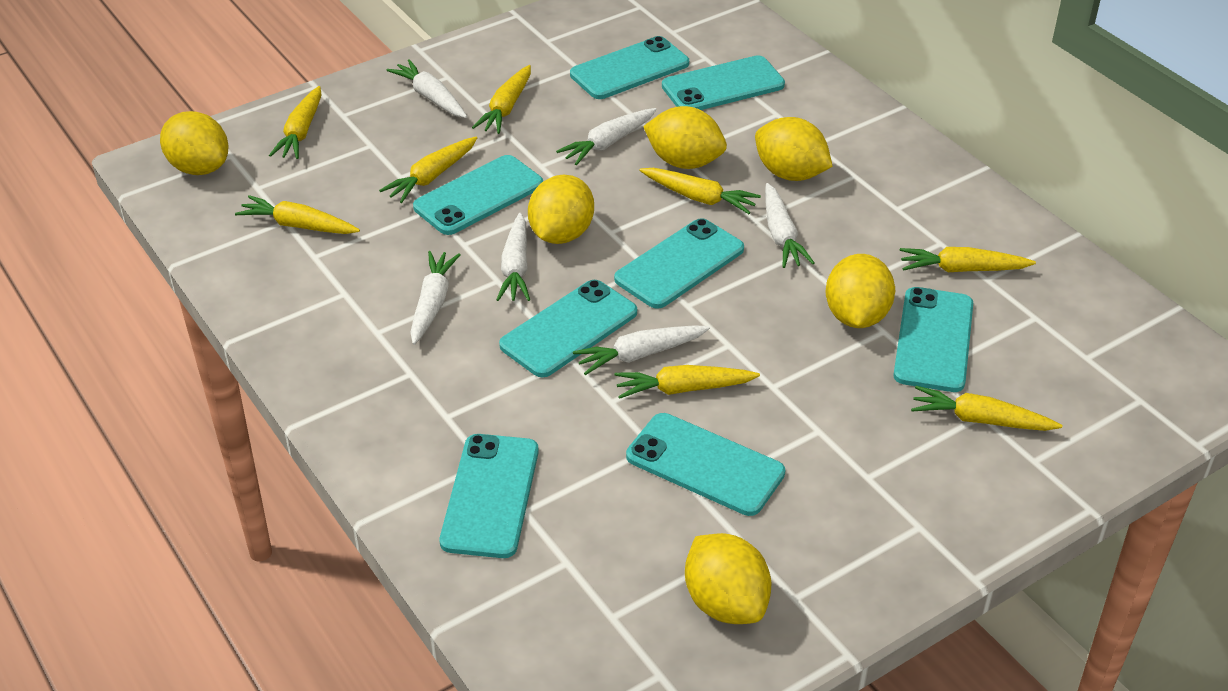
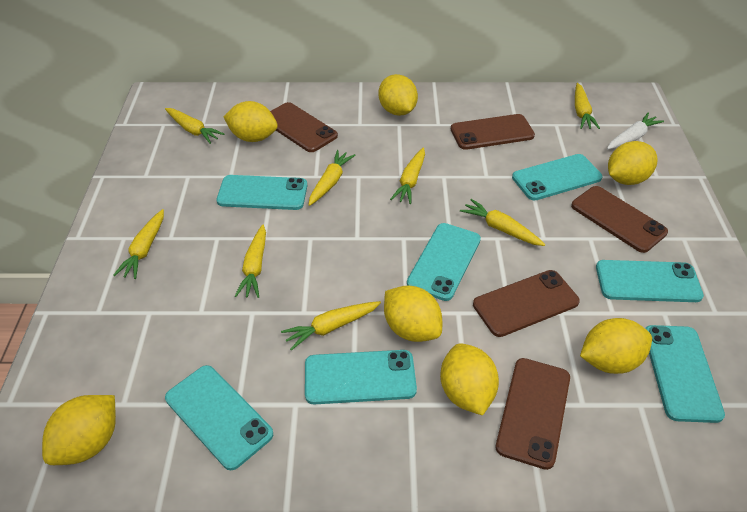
brown phone: none = 0 -> [270,102,338,152] [451,114,535,150] [473,270,580,337] [496,358,570,470] [571,186,668,253] = 5
turquoise phone: [413,155,543,235] [440,434,539,558] [499,280,637,377] [570,36,689,99] [614,218,744,309] [626,413,785,516] [662,55,785,110] [893,287,973,392] = 8 -> [165,365,273,470] [216,175,307,210] [305,350,417,405] [407,223,481,301] [512,154,602,201] [596,260,704,302] [645,325,725,423] = 7
white carrot: [387,59,467,118] [410,251,461,345] [496,213,530,301] [556,108,657,165] [573,325,710,375] [765,183,814,268] = 6 -> [607,113,664,149] = 1
yellow lemon: [160,111,228,175] [528,175,594,244] [643,106,727,169] [685,533,772,624] [755,117,833,181] [826,254,895,328] = 6 -> [42,395,116,465] [223,101,278,142] [378,74,418,116] [384,286,442,342] [440,344,499,416] [580,318,652,374] [608,141,658,185] = 7

